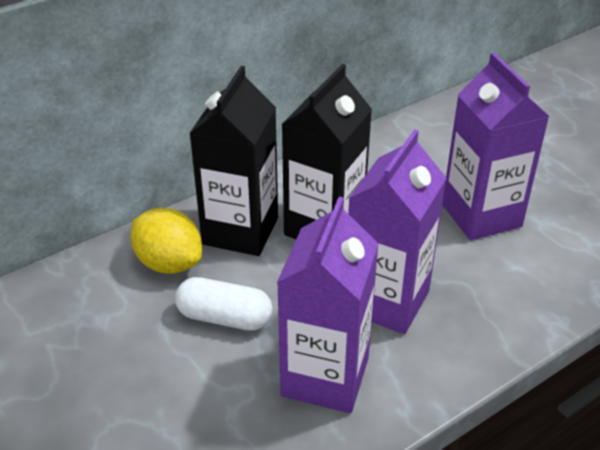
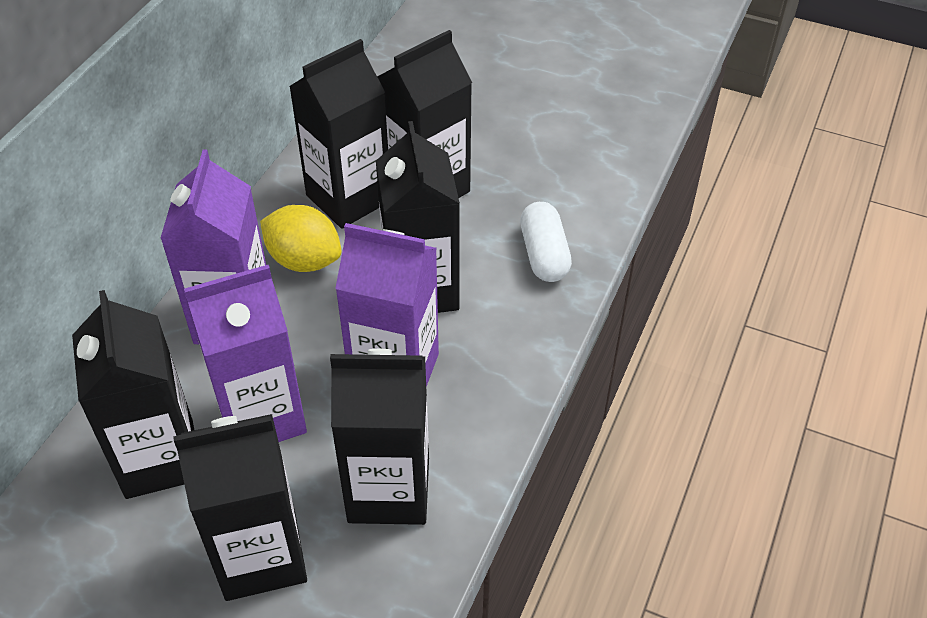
black carton: [189,66,278,256] [282,64,372,239] = 2 -> [72,290,194,499] [173,414,307,601] [289,39,388,229] [330,349,429,525] [376,121,460,313] [377,30,472,198] = 6

